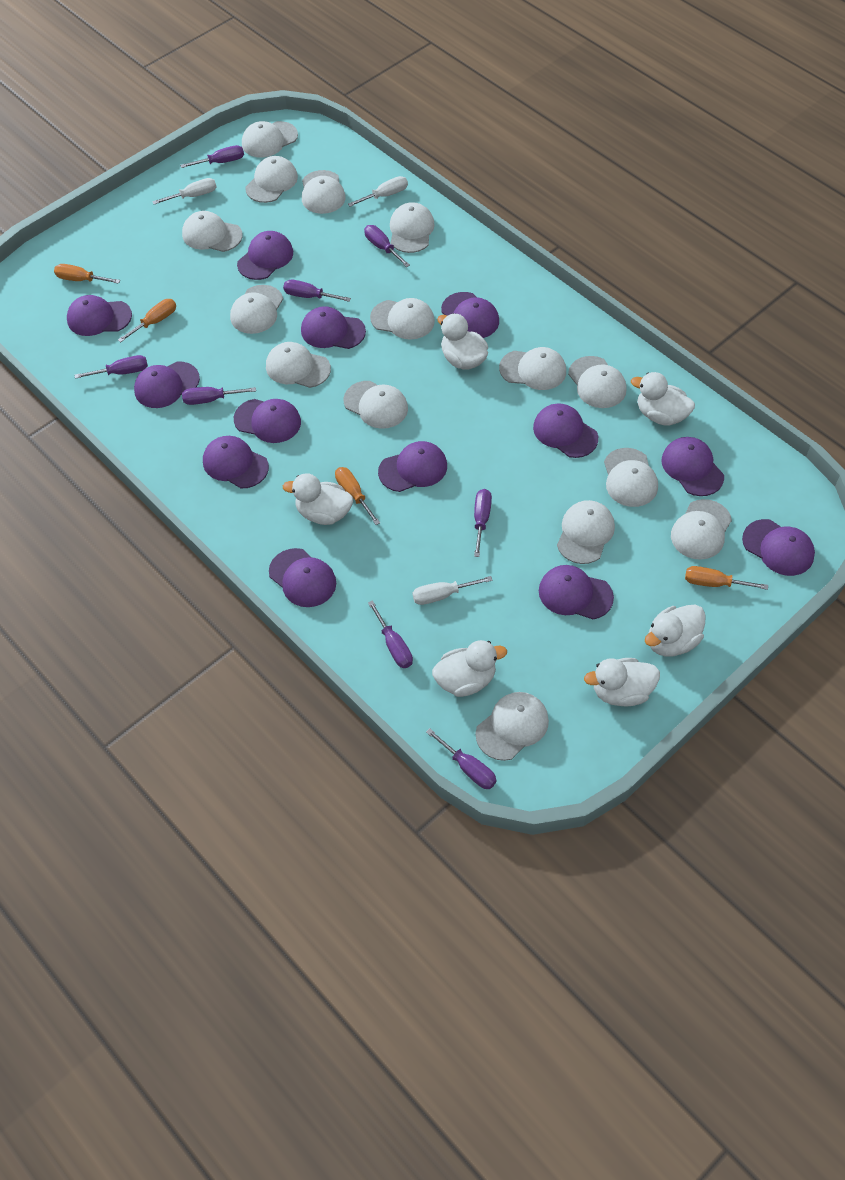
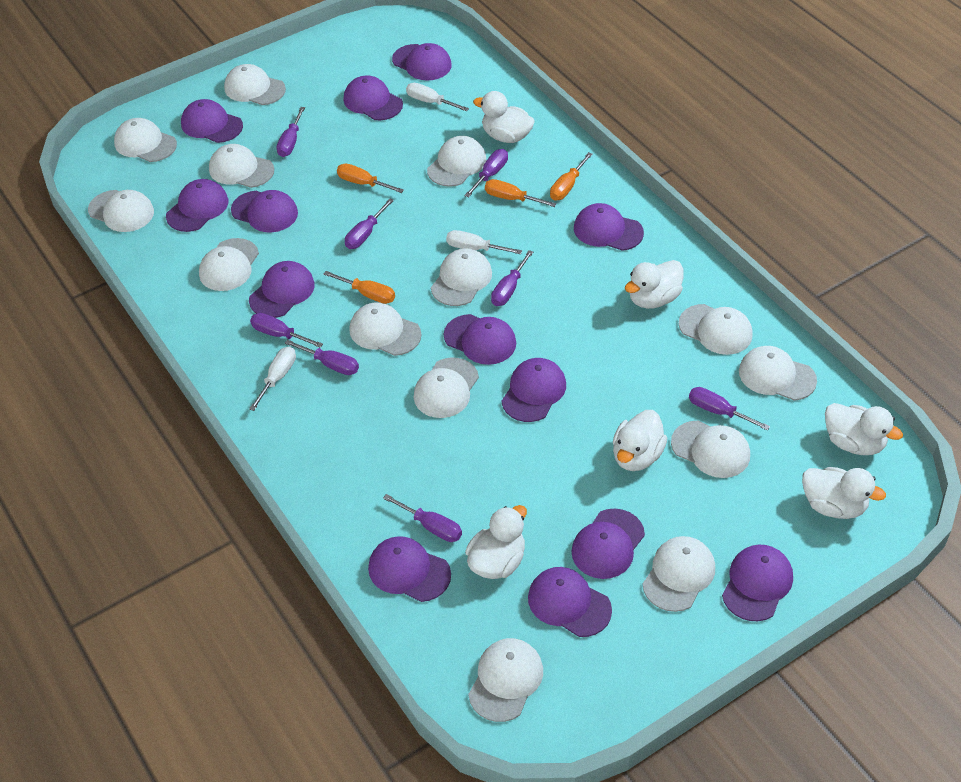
white cap: [182,211,243,252] [230,285,283,334] [242,121,298,158] [245,156,298,203] [266,342,331,388] [302,170,346,214] [343,381,408,429] [370,298,435,340] [390,202,435,253] [476,692,549,761] [499,347,566,390] [557,500,615,564] [568,356,627,408] [604,448,658,507] [671,499,732,560] = 15 -> [88,190,154,232] [114,118,177,162] [199,238,259,291] [209,144,274,188] [224,64,286,105] [349,302,421,356] [414,358,479,418] [427,136,486,187] [431,248,492,306] [468,638,543,722] [642,536,715,612] [671,421,750,478] [679,304,753,355] [739,346,817,401] = 14

